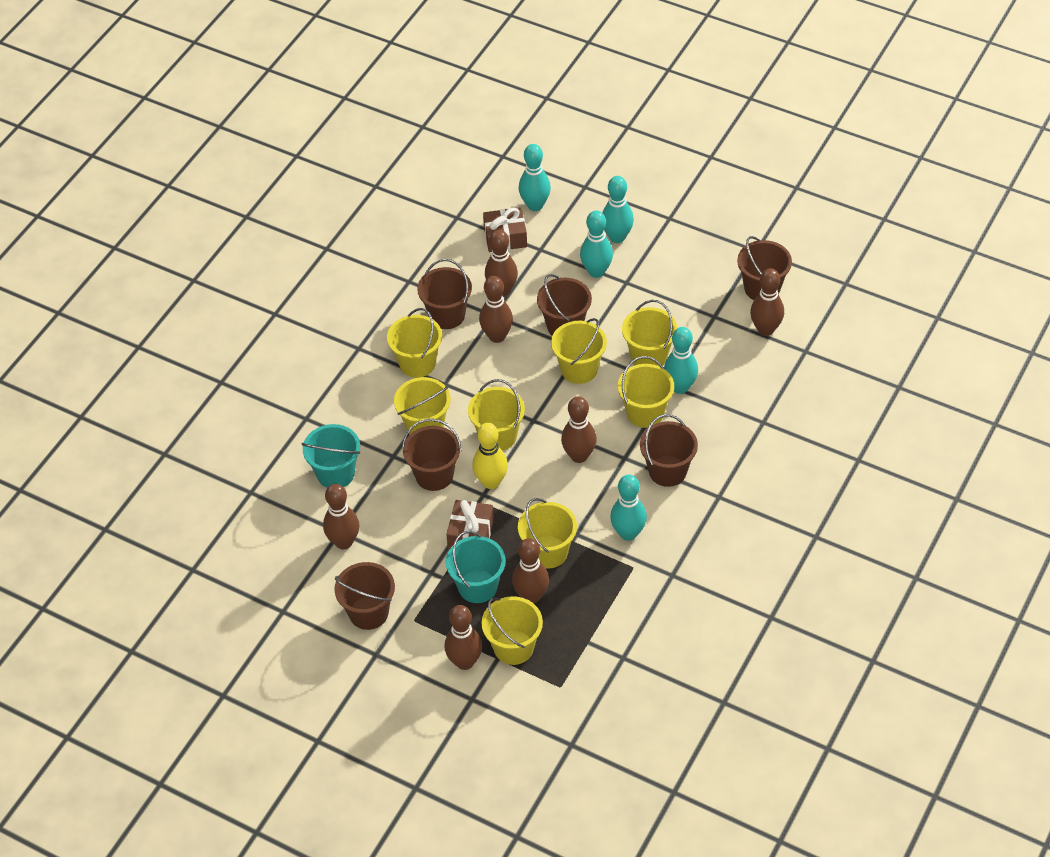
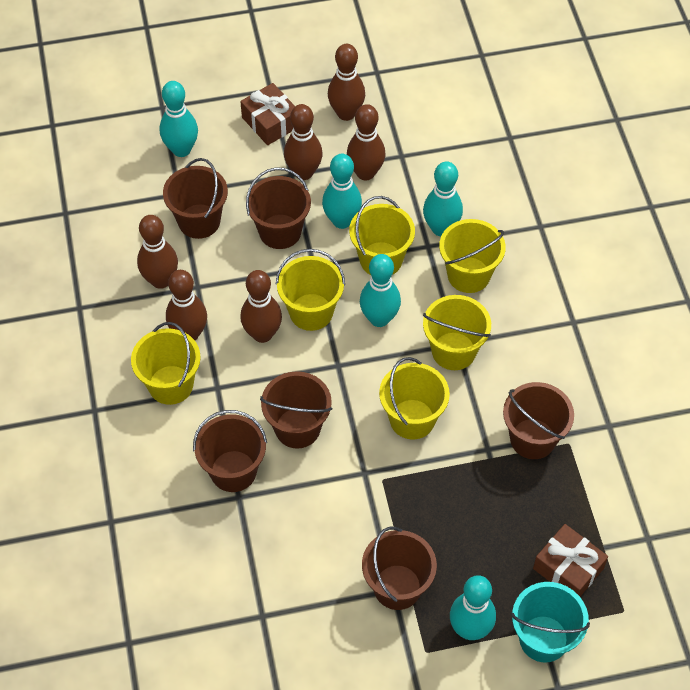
brown bowling pin: [323,484,359,549] [445,605,482,670] [479,276,513,343] [485,230,518,297] [512,538,549,603] [561,396,597,463] [750,268,784,336] = 7 -> [137,215,178,289] [166,270,207,340] [240,270,282,343] [284,104,323,180] [328,44,365,121] [347,104,385,180] = 6
turquoise bucket: [302,424,360,488] [446,531,506,603] = 2 -> [511,582,590,663] = 1
yellow bowling pin: [472,423,508,489] = 1 -> none = 0
yellow bucket: [387,308,442,378] [394,377,451,435] [468,379,525,451] [481,596,543,665] [518,498,577,569] [551,318,607,384] [618,356,674,428] [622,300,677,366] = 8 -> [131,322,201,405] [276,249,345,331] [349,196,415,275] [379,357,450,440] [423,295,491,370] [439,219,506,293] = 6

